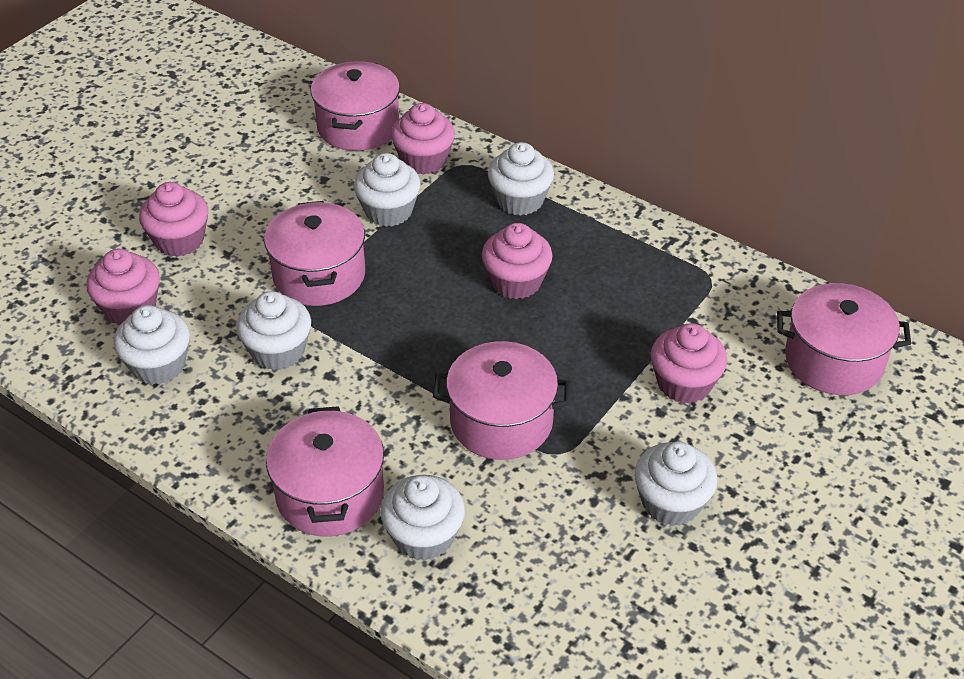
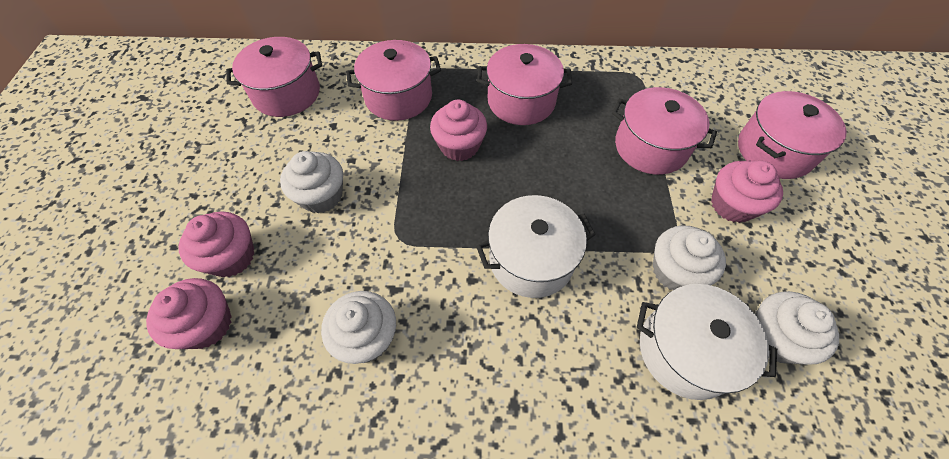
pink cupcake: [86,249,160,325] [139,182,208,257] [391,103,455,175] [482,223,553,299] [651,323,727,404] = 5 -> [146,278,232,349] [178,211,254,277] [430,100,487,161] [711,160,783,223] = 4
white cupcake: [114,305,190,385] [236,291,311,370] [354,153,420,227] [380,475,465,561] [488,142,554,216] [634,442,717,526] = 6 -> [280,151,343,213] [321,291,396,364] [653,225,726,290] [755,291,839,365] = 4
white pot: none = 0 -> [476,195,596,298] [637,284,777,400] = 2

